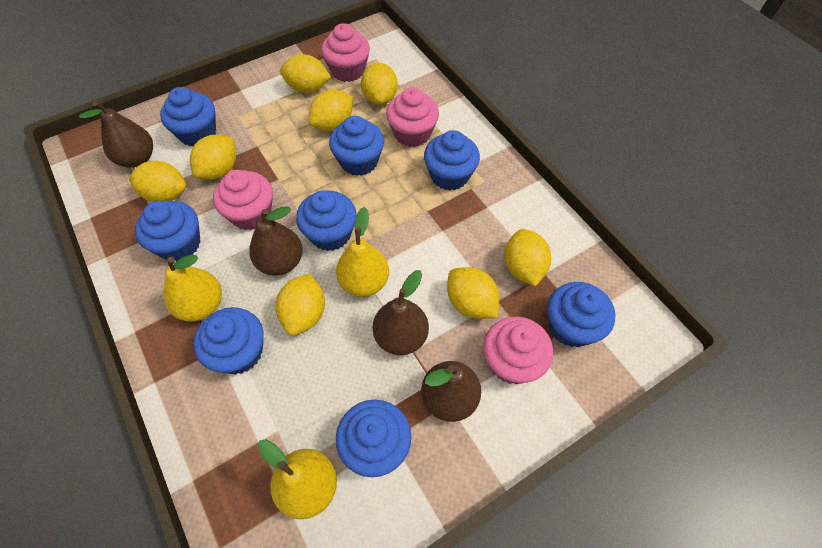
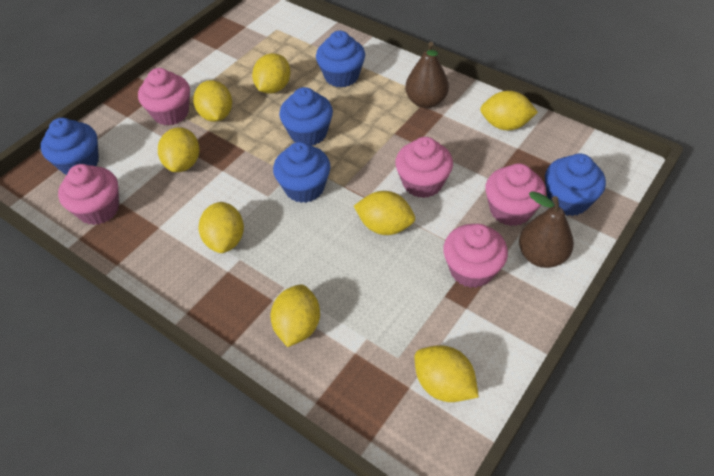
blue cupcake: [135,201,200,261] [160,87,216,146] [193,307,264,375] [296,190,357,251] [329,116,384,176] [336,399,411,477] [424,130,480,191] [547,282,616,347] = 8 -> [41,118,99,175] [273,142,330,203] [279,87,333,146] [316,31,365,88] [545,154,606,216] = 5
brown pear: [79,101,153,168] [249,206,303,276] [373,270,429,355] [421,361,481,422] = 4 -> [405,42,449,108] [519,191,574,268] = 2
pink cupcake: [213,170,273,230] [321,23,370,82] [386,87,439,147] [483,317,553,384] = 4 -> [58,164,119,225] [138,68,190,126] [395,137,453,198] [443,224,508,288] [485,163,546,226] = 5
yellow pear: [164,255,222,322] [258,439,337,519] [336,207,389,297] = 3 -> none = 0

